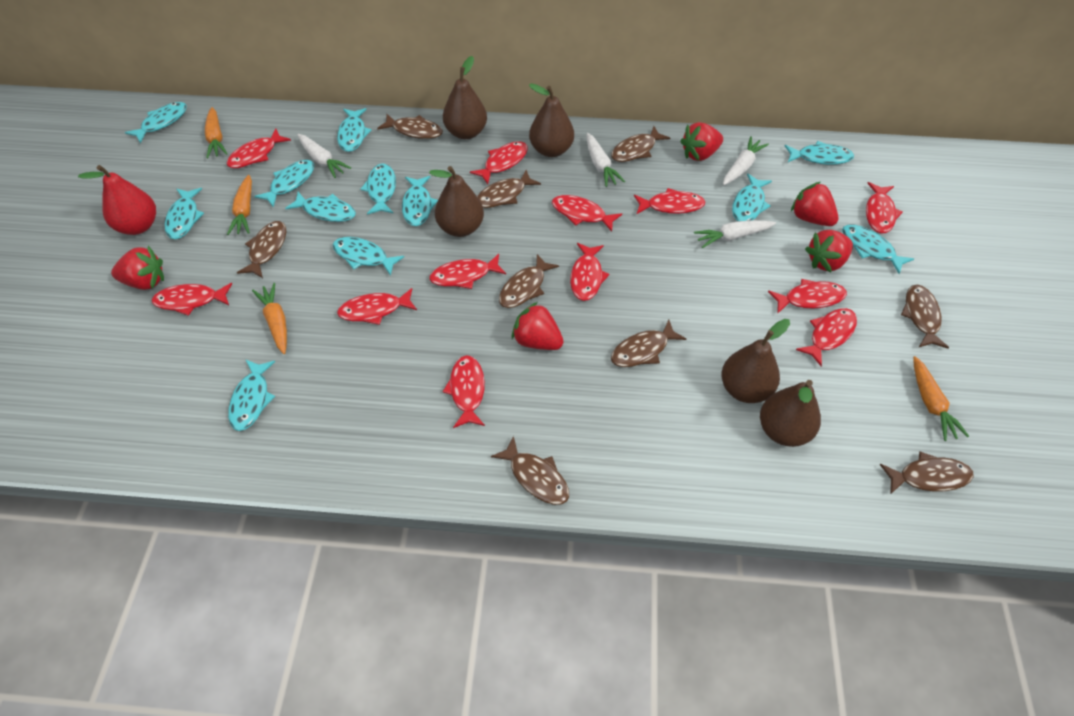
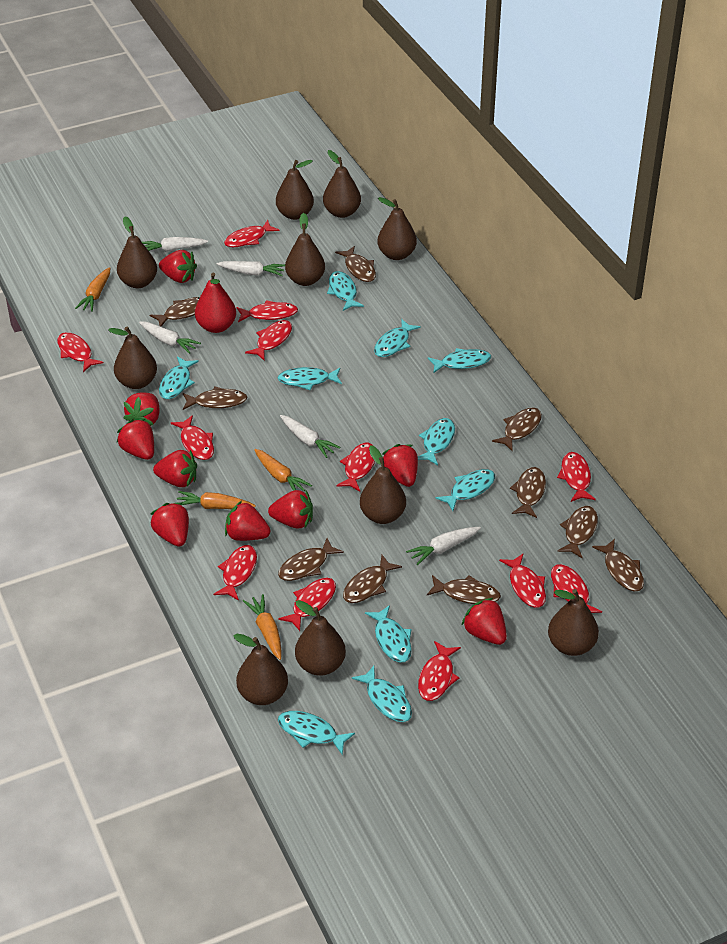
brown fish: [237,221,286,278] [377,114,443,139] [477,170,541,208] [491,436,569,505] [499,254,559,308] [611,126,670,162] [611,320,686,367] [880,451,974,494] [901,285,949,349] = 9 -> [150,297,200,327] [183,387,247,410] [278,538,344,581] [335,246,376,282] [343,555,402,603] [427,575,501,604] [492,408,542,451] [510,467,546,518] [557,506,598,558] [592,539,644,591] = 10
brown pear: [429,166,484,237] [443,56,487,139] [529,83,574,157] [721,319,790,403] [760,380,821,447] = 5 -> [108,326,157,389] [117,217,157,288] [233,634,288,705] [276,160,314,220] [285,213,325,286] [295,600,346,676] [323,150,361,218] [360,445,406,524] [377,197,417,260] [548,589,599,656] = 10
red strawberry: [111,246,164,290] [512,302,564,350] [680,122,723,161] [791,182,838,226] [805,230,853,272] = 5 -> [117,419,154,460] [123,392,160,426] [150,502,189,547] [153,450,197,487] [159,250,197,283] [225,501,271,541] [268,490,313,528] [382,444,418,487] [461,598,507,645] = 9
turquoise fish: [125,102,187,143] [165,188,204,239] [228,359,275,431] [254,160,314,208] [285,192,356,222] [332,237,404,276] [337,108,372,152] [360,163,396,215] [402,176,438,226] [732,174,772,221] [785,141,854,165] [842,225,914,274] = 12 -> [159,356,199,399] [278,367,342,390] [278,711,355,755] [327,271,364,311] [352,666,412,722] [365,605,412,662] [374,319,421,357] [418,418,455,465] [427,348,491,373] [435,469,495,511] = 10
white carrot: [297,134,351,178] [587,133,625,187] [694,220,776,248] [723,136,769,185] = 4 -> [139,321,201,354] [142,237,208,252] [217,261,285,276] [280,415,340,458] [406,527,481,565] = 5

